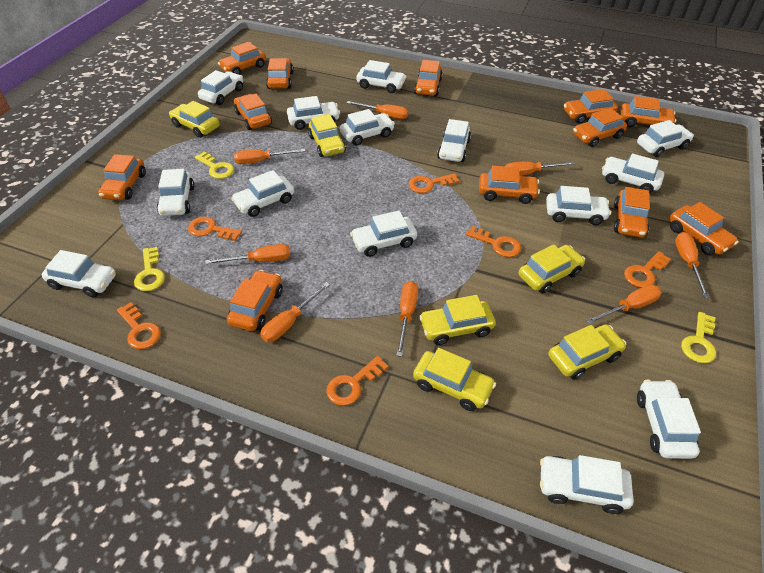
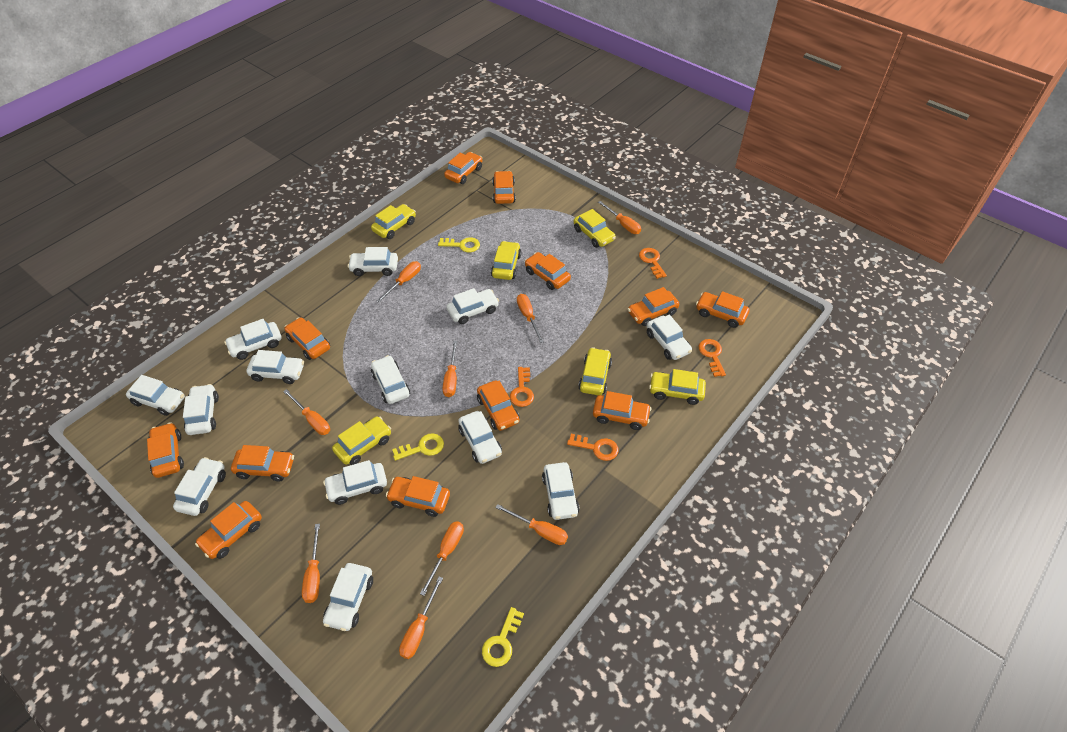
orange key: [117,302,161,349] [188,217,242,241] [326,356,388,406] [408,173,459,193] [466,226,521,257] [624,251,671,288] = 6 -> [510,367,534,407] [567,434,619,461] [639,248,667,279] [699,339,726,377] = 4
orange screwdriver: [205,244,290,264] [234,149,305,164] [260,282,330,342] [347,101,408,119] [396,281,418,357] [505,161,575,176] [586,285,661,324] [675,232,710,298] = 8 -> [283,389,330,435] [302,524,320,603] [377,261,421,303] [399,577,443,659] [420,521,464,596] [443,341,457,397] [495,504,568,545] [517,294,544,343] [598,201,641,234] = 9
white car: [42,250,116,298] [157,169,194,216] [198,70,243,105] [231,170,294,217] [287,96,340,130] [340,109,395,146] [350,211,417,257] [356,60,407,93] [437,119,471,162] [540,455,634,514] [546,186,611,225] [602,154,664,194] [637,120,694,157] [637,379,701,459] = 14 -> [126,375,185,416] [173,457,226,516] [183,384,219,435] [224,319,281,360] [246,350,304,384] [323,460,387,505] [323,563,373,631] [348,247,398,276] [371,355,410,404] [446,288,499,324] [458,411,502,464] [542,462,580,520] [647,315,692,360] = 13

